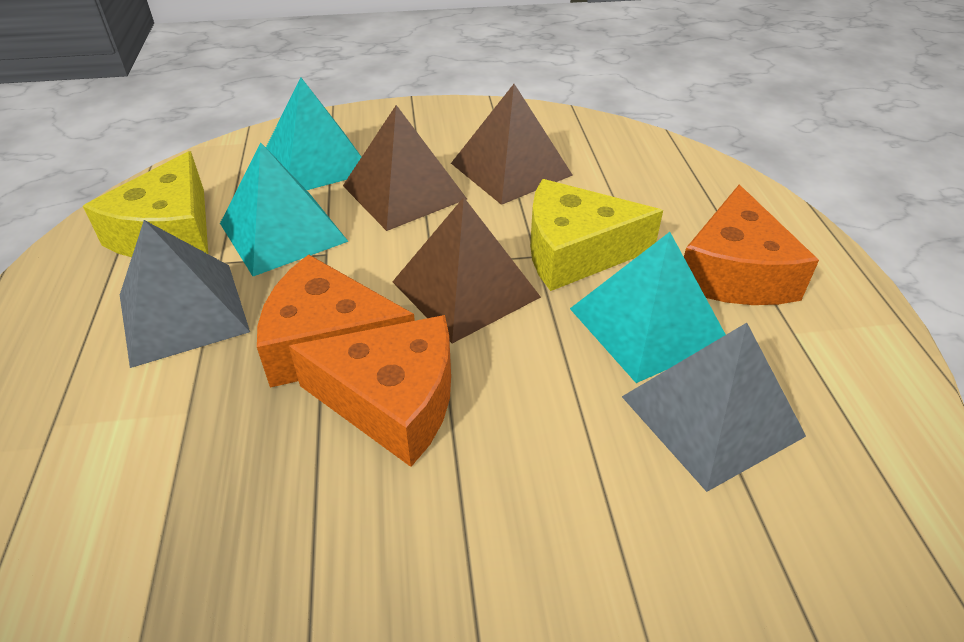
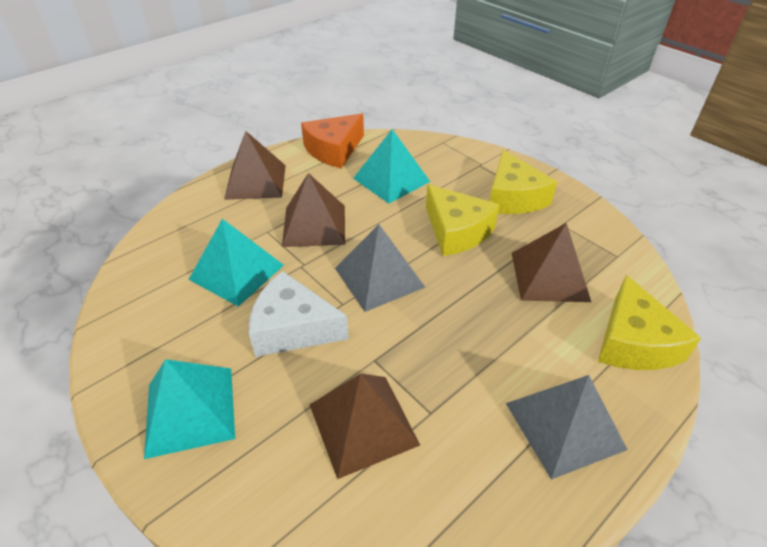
brown pyramid: [343,105,467,231] [392,197,541,344] [451,84,573,205] = 3 -> [224,131,286,200] [282,173,345,247] [310,373,420,479] [512,223,591,302] = 4
orange cheese: [257,254,415,388] [289,315,451,467] [684,185,819,305] = 3 -> [301,113,364,168] = 1
white cheese: none = 0 -> [249,271,349,357] = 1
yellow cheese: [83,151,208,257] [530,179,663,291] = 2 -> [426,184,500,256] [490,150,557,214] [598,275,701,370] = 3

